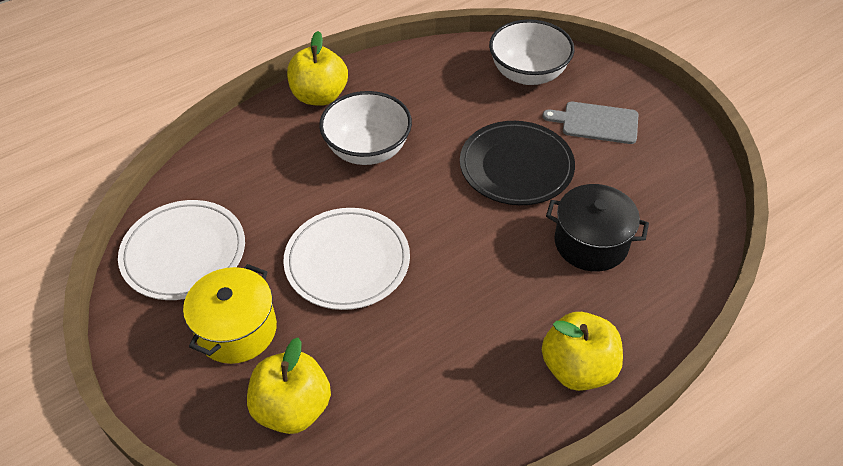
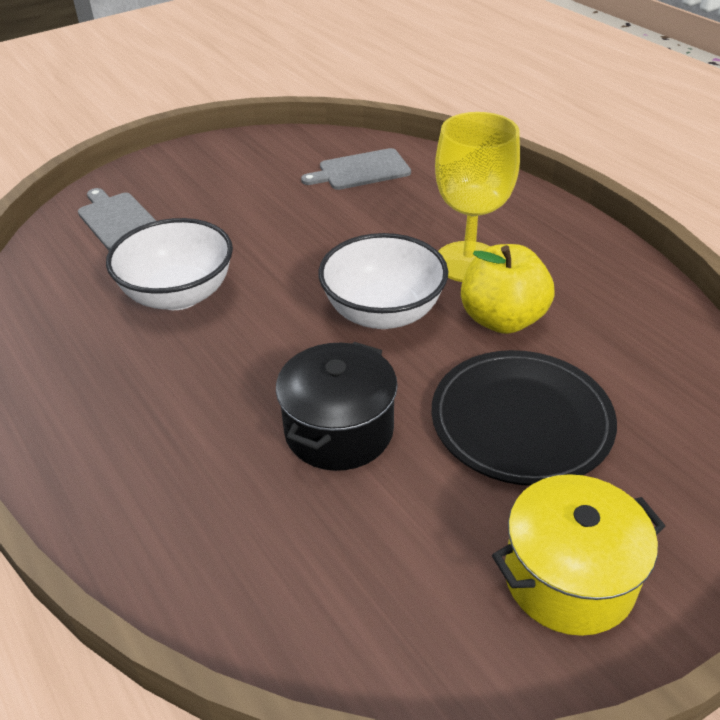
grey cutting board: [543,102,638,144] = 1 -> [78,188,156,250] [301,148,411,190] = 2
white plate: [118,200,245,300] [283,208,410,310] = 2 -> none = 0
yellow apple: [247,338,331,434] [287,31,348,106] [542,312,623,391] = 3 -> [461,244,554,334] = 1
yellow goblet: none = 0 -> [435,112,520,282] = 1

